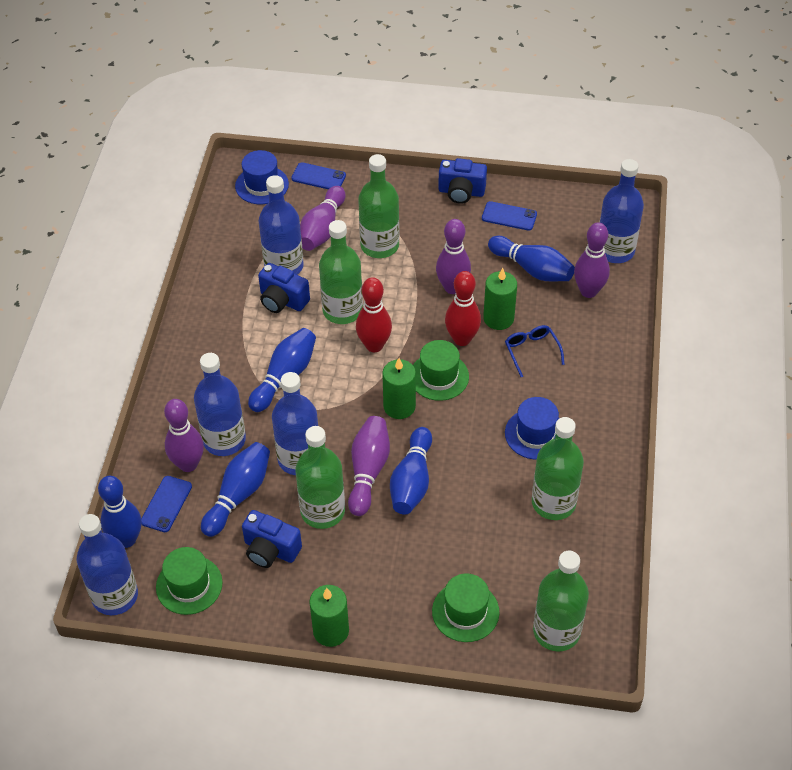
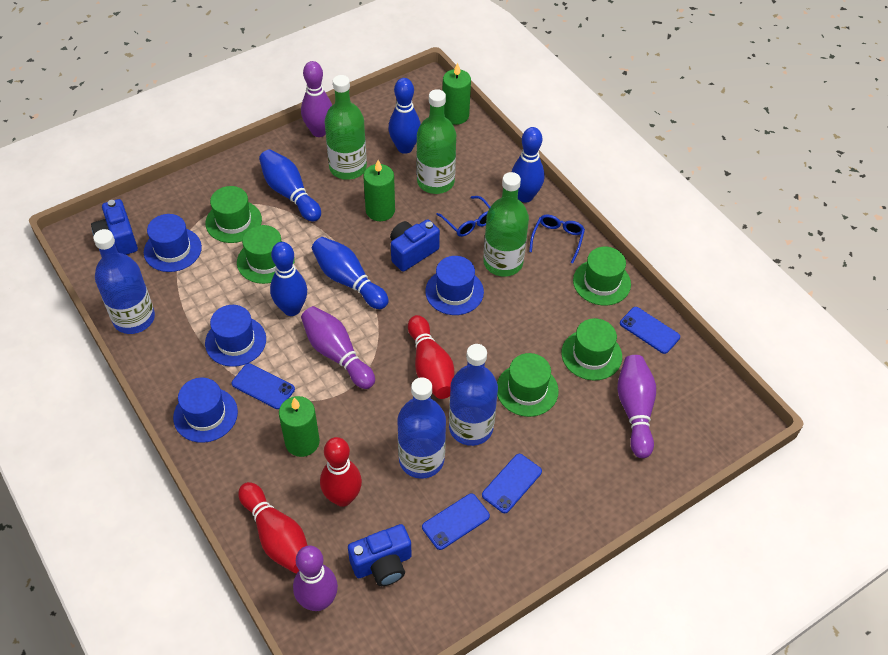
blue bottle: [77,514,138,615] [194,353,246,456] [259,175,304,275] [272,372,318,475] [599,159,644,263] = 5 -> [93,229,155,334] [397,377,446,479] [449,344,498,446] = 3
blue glasses: [505,325,565,377] = 1 -> [436,196,490,237] [529,215,585,264] = 2
blue hat: [235,150,289,204] [505,397,559,460] = 2 -> [144,214,202,272] [173,378,238,443] [205,305,266,367] [425,256,484,315] = 4
blue phone: [141,476,192,532] [291,162,346,190] [482,201,537,231] = 3 -> [232,363,295,409] [422,493,490,550] [482,454,542,513] [620,307,680,354] = 4
green bottle: [295,426,345,529] [319,220,363,324] [358,154,400,258] [532,417,584,520] [533,551,589,652] = 5 -> [325,75,367,180] [417,89,456,194] [483,172,529,276] = 3
green hat: [156,547,223,615] [413,340,469,401] [432,573,500,642] = 3 -> [205,186,262,243] [237,225,295,284] [497,353,559,417] [561,318,622,381] [573,247,631,306] = 5
purple bowling pin: [164,399,204,472] [300,186,346,251] [348,416,390,516] [436,219,471,294] [574,222,610,298] = 5 -> [293,545,338,611] [301,61,332,137] [301,306,375,389] [617,355,656,458] = 4
red bowling pin: [356,277,392,352] [445,271,481,346] = 2 -> [238,482,308,573] [320,437,362,507] [408,315,454,399] = 3

